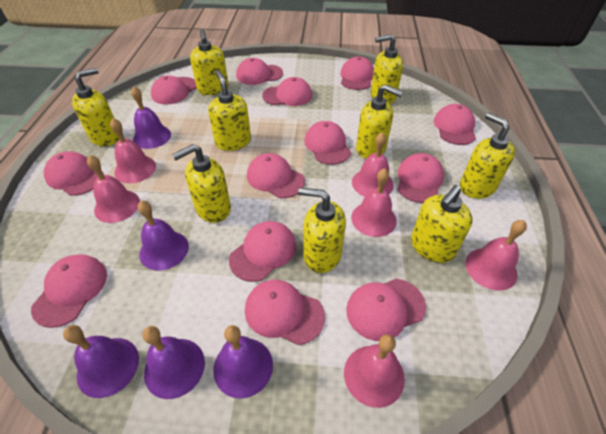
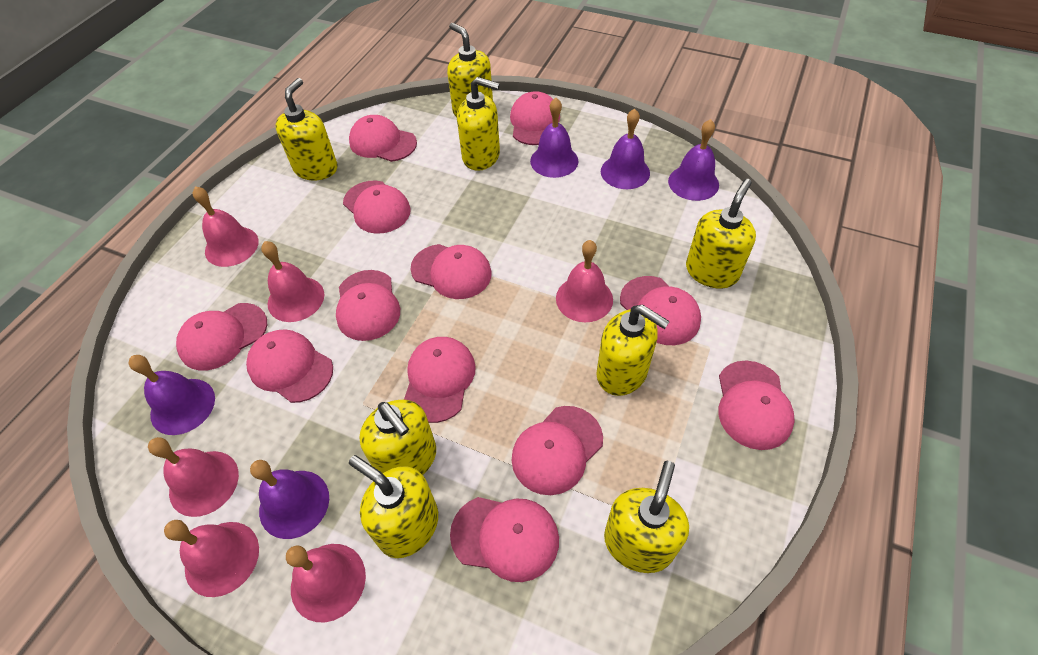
pink cap: [31,254,107,328] [44,151,104,196] [151,75,197,104] [229,221,296,282] [236,58,283,85] [245,280,325,345] [247,153,305,198] [262,77,312,106] [304,121,351,165] [340,56,374,90] [346,279,426,341] [397,153,444,203] [434,104,476,145] = 13 -> [176,303,267,370] [246,329,333,403] [336,270,400,341] [343,181,411,234] [349,115,417,162] [404,337,476,423] [411,244,492,299] [450,497,559,582] [510,91,560,145] [511,406,603,495] [620,276,701,345] [718,361,795,450] = 12
yellow soap dispenser: [72,68,119,146] [172,144,231,223] [190,29,229,95] [208,70,251,151] [298,187,346,273] [356,84,403,159] [371,34,403,104] [411,185,472,263] [460,113,515,199] = 9 -> [275,78,337,181] [349,455,438,558] [359,400,436,475] [447,23,493,117] [457,77,500,171] [597,304,670,396] [604,461,689,573] [686,179,756,289] = 8

